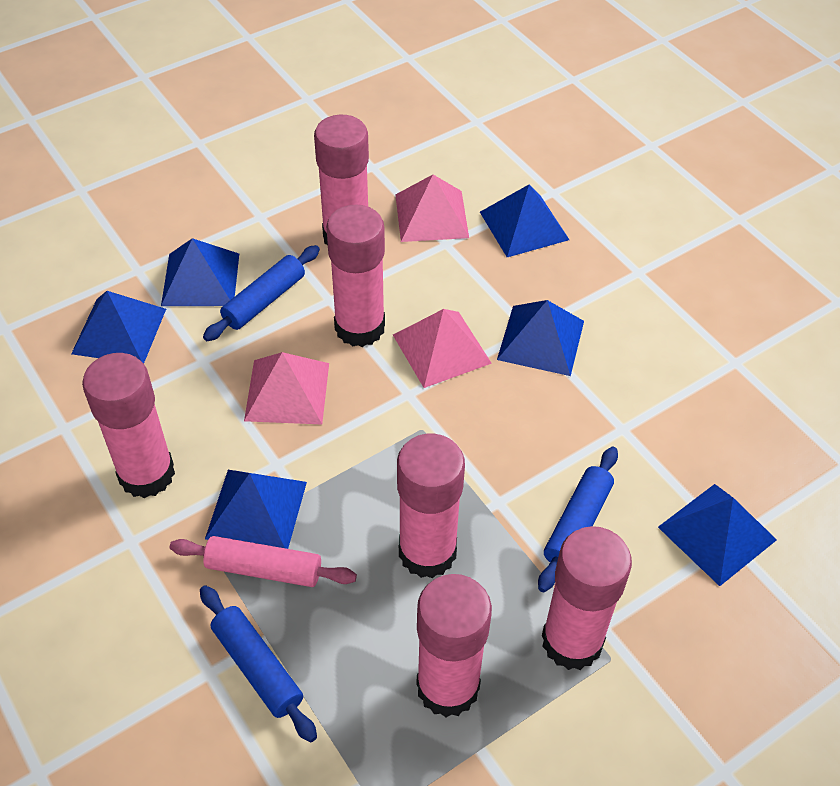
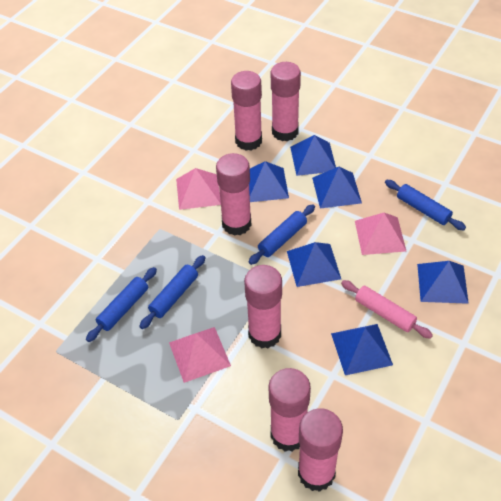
blue rolling pin: [200,585,317,742] [203,245,320,341] [538,447,618,592] = 3 -> [86,267,157,342] [139,255,205,329] [248,204,315,265] [385,180,466,230] = 4

